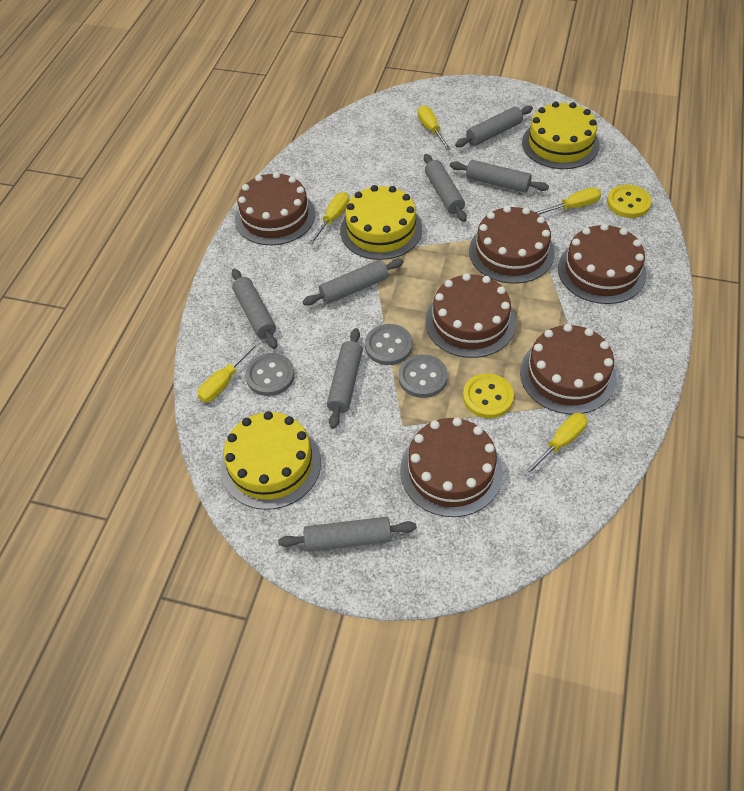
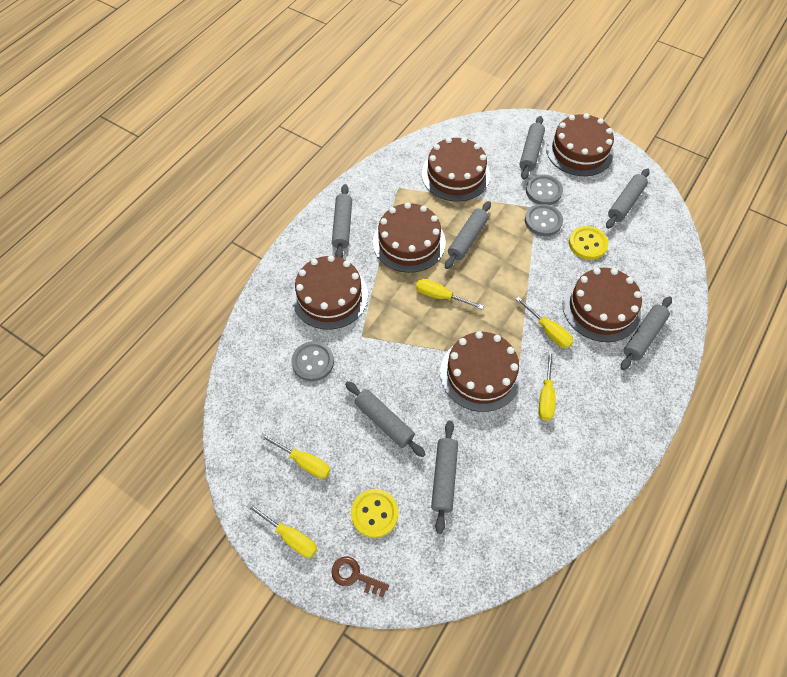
brown key: none = 0 -> [331,556,389,597] = 1
yellow cake: [221,411,321,510] [340,185,422,260] [522,102,600,169] = 3 -> none = 0

